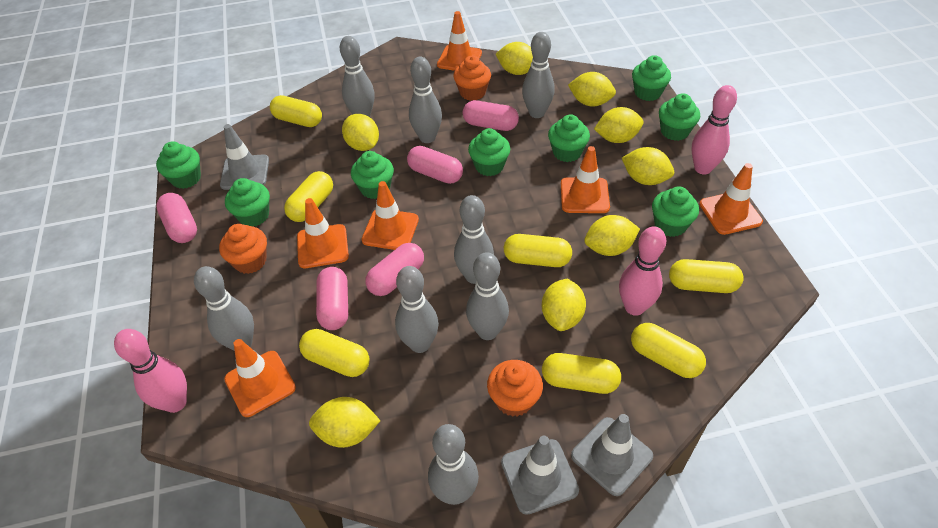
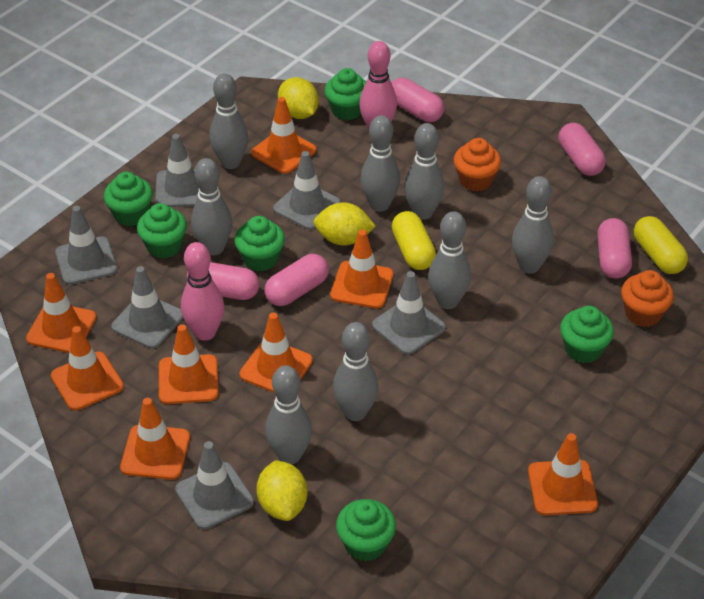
green cupcake: [156,141,201,189] [225,178,270,226] [351,151,394,199] [468,128,510,176] [548,114,590,162] [632,55,671,101] [652,187,699,237] [659,93,700,141] = 8 -> [104,172,153,226] [137,203,187,258] [234,216,285,271] [324,68,366,120] [336,499,396,562] [560,306,614,363] = 6
grey traffic cone: [220,124,269,190] [501,436,579,515] [571,414,653,496] = 3 -> [55,206,117,285] [111,266,184,349] [155,134,199,207] [175,441,254,529] [273,151,341,230] [372,271,446,355] = 6
orange cupcake: [219,224,267,274] [453,56,491,101] [487,360,543,417] = 3 -> [454,138,501,191] [621,270,674,327] = 2
orange traffic cone: [224,339,296,417] [297,198,349,268] [361,181,419,250] [437,11,482,71] [561,146,610,213] [699,163,763,235] = 6 -> [26,273,97,353] [51,326,124,411] [120,398,190,480] [159,324,219,404] [240,312,313,393] [251,97,317,174] [330,230,393,309] [528,433,598,515] = 8
pink bowling pin: [114,329,187,413] [619,226,666,316] [691,85,737,174] = 3 -> [181,242,224,341] [359,41,397,130] = 2
yellow capsule: [270,95,322,127] [284,171,333,222] [299,329,370,377] [504,234,572,267] [542,353,621,394] [631,323,706,378] [669,259,744,293] = 7 -> [392,211,436,270] [634,216,688,274] = 2
yellow lemon: [309,397,381,448] [342,114,379,151] [496,42,533,75] [541,279,586,331] [568,72,616,106] [584,215,640,256] [594,107,644,143] [622,147,674,185] = 8 -> [256,460,307,521] [278,77,319,119] [314,202,376,245] = 3

